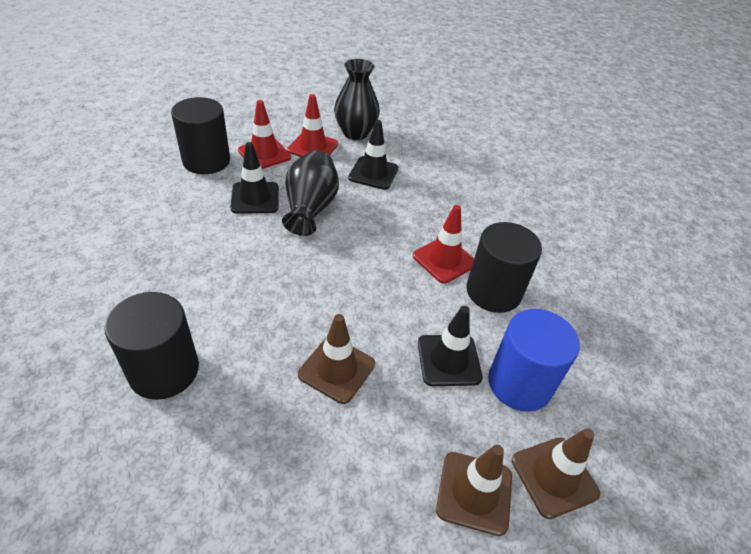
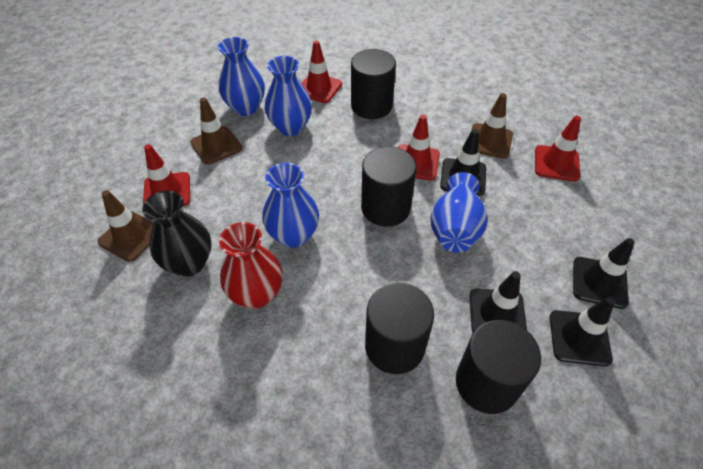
black cylinder: [104,292,199,400] [171,97,230,174] [467,222,542,313] = 3 -> [351,49,396,119] [361,147,417,227] [365,283,434,374] [456,320,541,414] = 4
black traffic cone: [230,142,279,214] [348,120,398,190] [418,306,483,386] = 3 -> [440,129,486,195] [470,271,527,333] [549,297,615,367] [573,238,635,309] = 4
black vase: [282,150,339,236] [334,59,380,140] = 2 -> [142,190,211,277] = 1
blue cylinder: [488,309,580,412] = 1 -> none = 0
blue vase: none = 0 -> [218,37,265,116] [262,162,319,248] [265,56,312,136] [430,172,488,253] = 4
red traffic cone: [238,100,291,169] [287,94,338,157] [413,205,474,283] = 3 -> [143,144,190,206] [301,40,342,103] [398,115,440,180] [535,116,581,181] = 4
red vase: none = 0 -> [219,222,283,309] = 1

